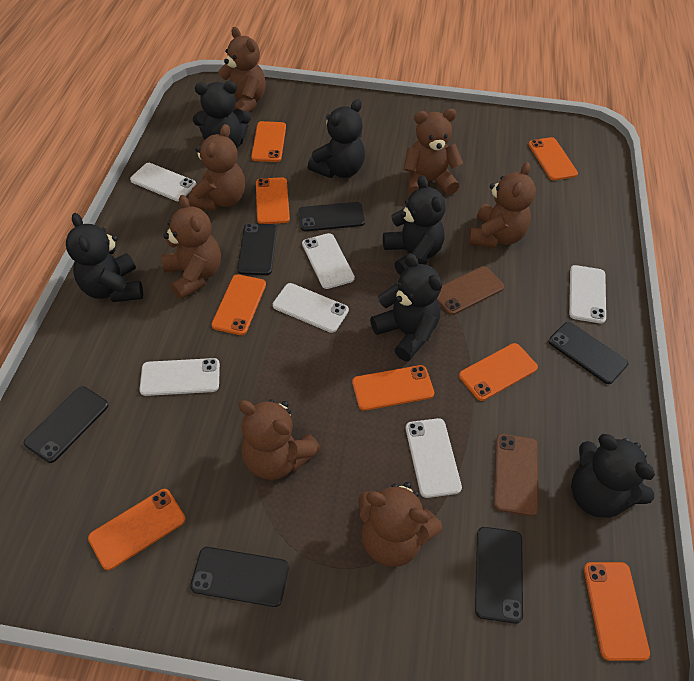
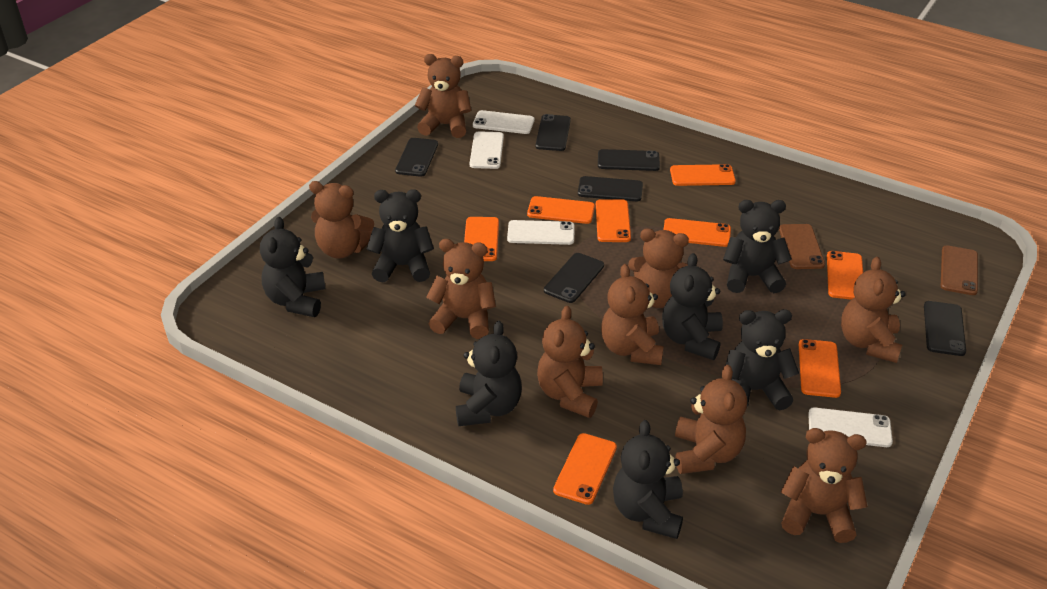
black teddy bear: [66,213,143,302] [193,81,251,148] [308,99,365,178] [370,253,442,361] [383,175,446,276] [571,434,655,518] = 6 -> [260,217,326,317] [367,189,434,283] [456,321,522,426] [613,420,683,539] [662,253,723,360] [723,200,792,293] [725,309,799,410] = 7
brown teddy bear: [161,195,221,300] [189,124,245,210] [218,27,266,112] [238,399,321,480] [358,482,442,567] [403,109,463,195] [469,162,536,248] = 7 -> [309,181,374,259] [415,54,471,138] [426,239,496,339] [537,306,603,418] [601,264,664,365] [628,228,689,308] [675,365,747,474] [781,428,867,543] [841,257,906,363] = 9
white phone: [130,163,196,201] [140,358,220,396] [273,283,349,333] [302,233,355,289] [406,418,462,498] [569,265,606,324] = 6 -> [470,131,504,169] [473,110,534,134] [507,220,575,245] [808,407,893,447] = 4

